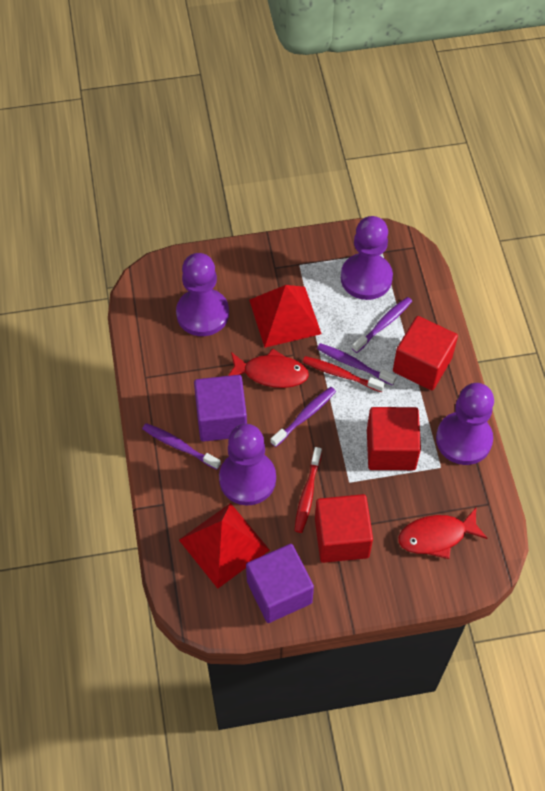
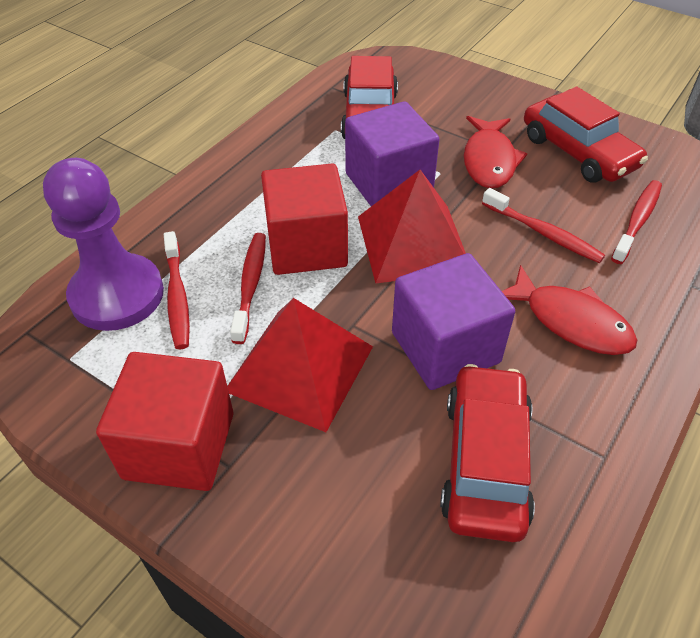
purple pawn: [176,253,229,336] [219,424,276,505] [341,216,393,300] [436,383,494,465] = 4 -> [43,158,164,331] = 1
purple toothbrush: [142,423,221,470] [271,387,336,447] [317,343,396,386] [352,297,412,353] = 4 -> none = 0
red car: none = 0 -> [341,56,398,139] [440,364,535,542] [524,86,648,183] = 3
red cube: [315,494,373,563] [367,407,421,470] [393,316,458,391] = 3 -> [96,352,233,491] [261,164,348,275] = 2
red toothbrush: [294,447,322,533] [303,356,385,392] = 2 -> [164,231,190,349] [230,233,266,344] [482,188,605,263] [611,180,662,264] = 4

